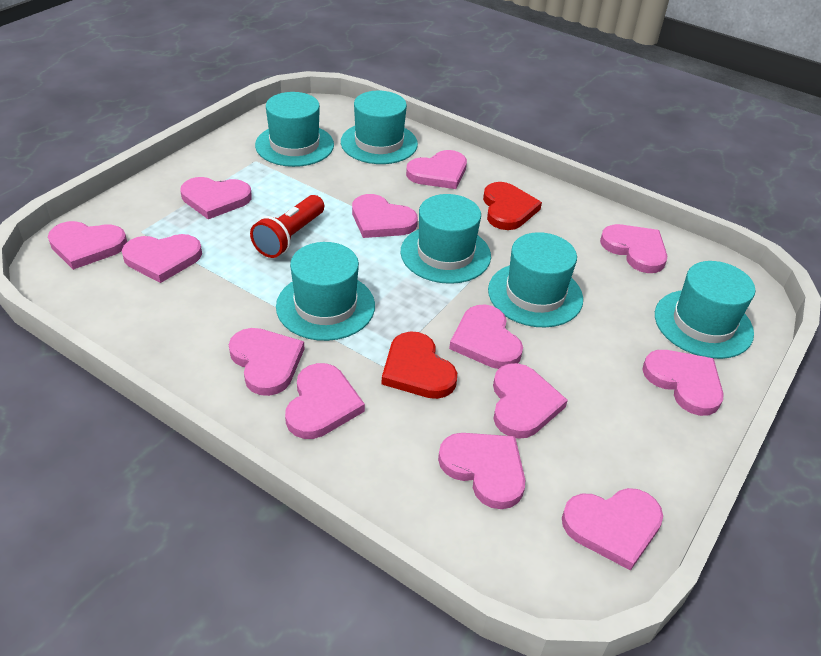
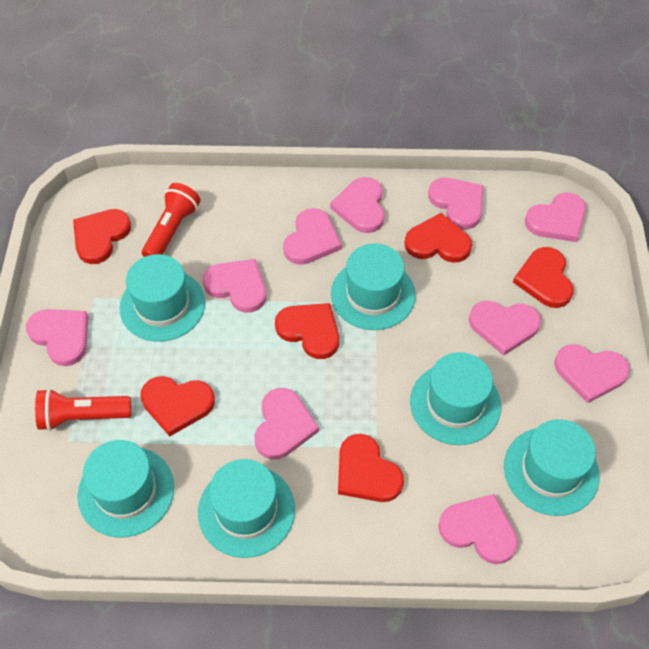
pink heart: [48,221,127,270] [122,234,202,283] [180,177,252,219] [229,328,304,396] [285,363,365,439] [352,194,418,238] [406,150,467,189] [438,433,526,509] [449,304,523,369] [493,363,568,439] [562,488,663,571] [600,224,667,273] [642,350,724,416] = 13 -> [26,309,88,366] [203,259,266,313] [255,388,319,460] [283,208,341,265] [330,177,385,233] [428,178,484,229] [438,494,518,564] [469,300,541,356] [525,192,586,242] [554,344,630,403] = 10
red flashlight: [250,195,324,258] = 1 -> [35,388,131,431] [142,183,201,257] = 2
red heart: [381,332,457,399] [483,182,542,230] = 2 -> [73,209,131,264] [141,376,215,437] [275,303,339,359] [338,434,404,502] [404,213,472,263] [513,247,574,308] = 6

